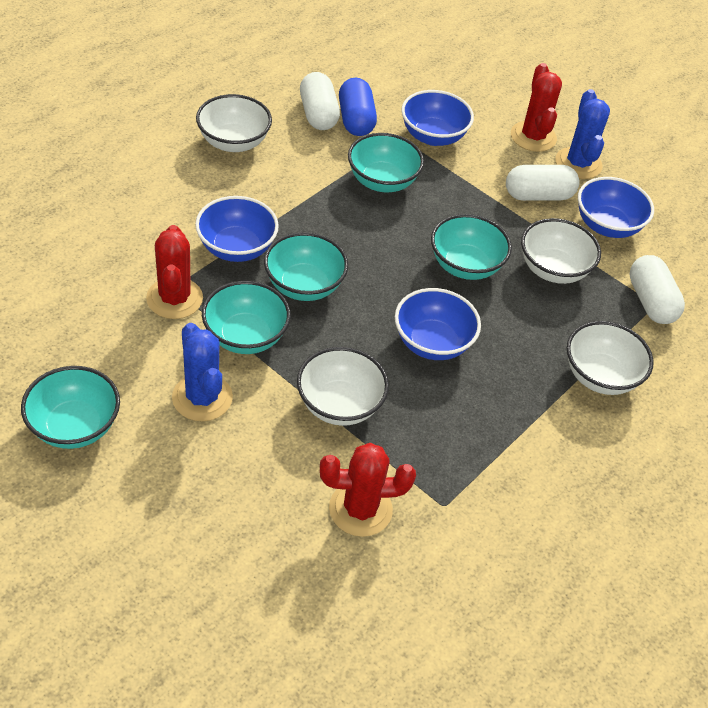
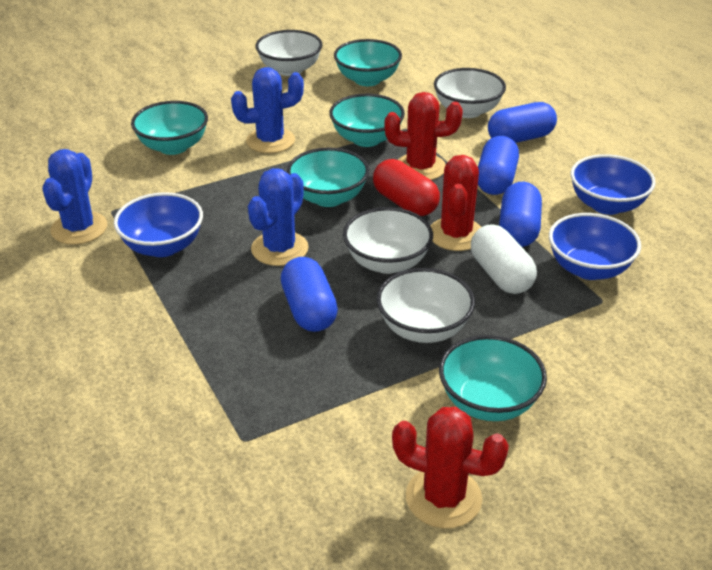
blue bowl: [195,196,279,262] [395,288,481,360] [401,90,474,146] [578,177,654,238] = 4 -> [114,192,203,257] [549,213,641,280] [571,154,656,215] = 3
blue cactus: [172,323,233,421] [555,89,610,179] = 2 -> [42,149,107,245] [231,67,304,153] [248,168,309,266] = 3
blue capsule: [339,78,377,136] = 1 -> [281,257,338,332] [478,136,519,195] [488,102,557,143] [499,182,542,247] = 4
red capsule: none = 0 -> [373,159,440,216] = 1
white capsule: [300,72,340,130] [506,165,580,201] [629,255,685,324] = 3 -> [471,224,537,294] = 1

